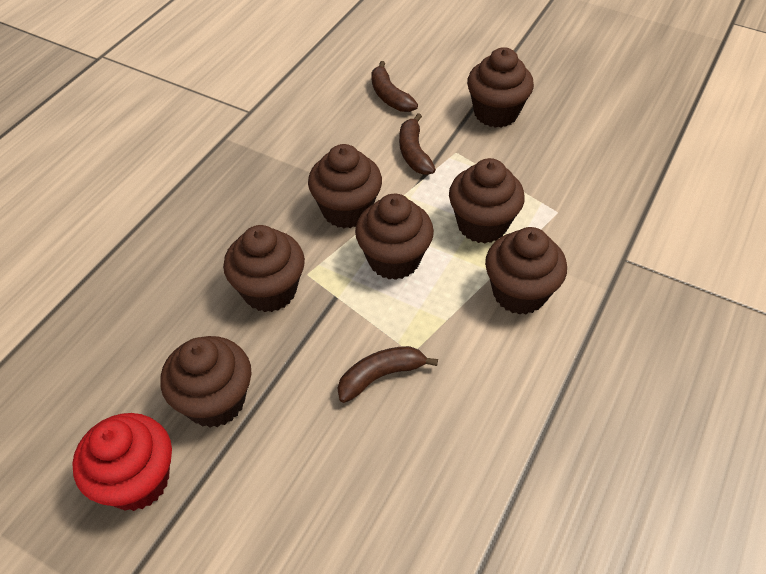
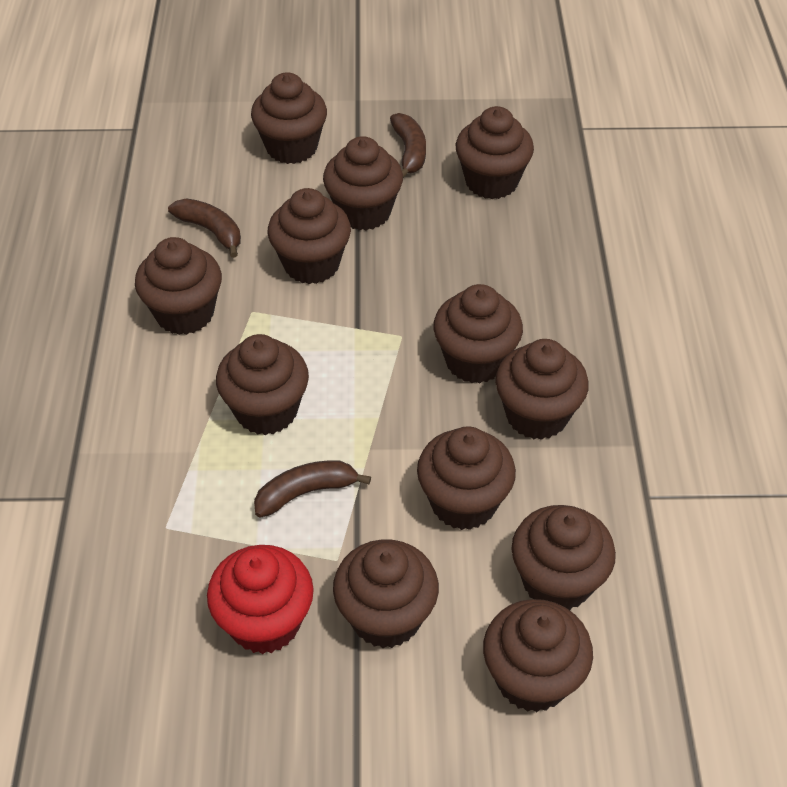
brown cupcake: [160,336,251,428] [223,225,305,312] [308,144,382,228] [355,194,434,280] [449,158,525,243] [467,47,534,128] [485,227,567,315] = 7 -> [135,237,222,335] [216,334,309,435] [251,72,327,164] [268,188,351,284] [323,136,403,230] [333,539,439,648] [417,426,516,530] [433,284,523,384] [456,106,534,199] [483,599,593,712] [495,339,589,440] [511,505,616,610] = 12

